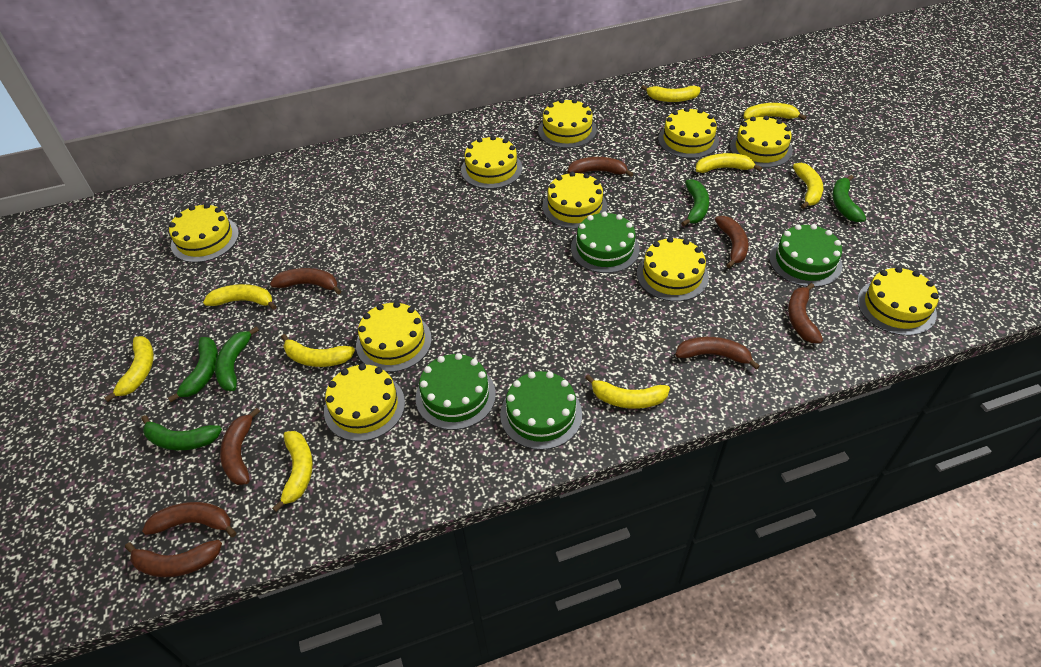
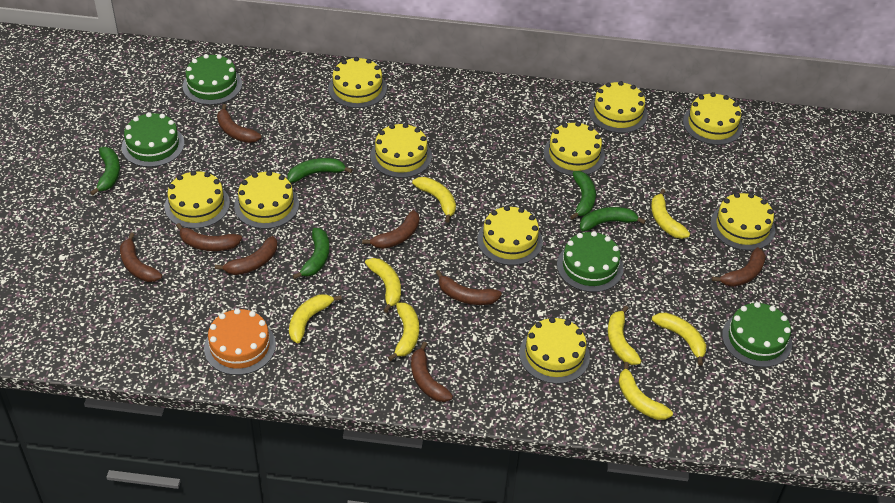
orange cake: none = 0 -> [204,308,276,375] = 1
yellow banana: [104,336,154,402] [203,284,277,310] [272,431,313,512] [281,334,355,367] [585,374,670,409] [641,85,701,102] [696,153,762,173] [744,103,806,120] [793,163,823,209] = 9 -> [289,294,342,343] [365,258,401,313] [388,302,419,361] [412,177,456,223] [608,306,641,365] [618,362,673,420] [651,189,690,239] [652,312,706,366] = 8

